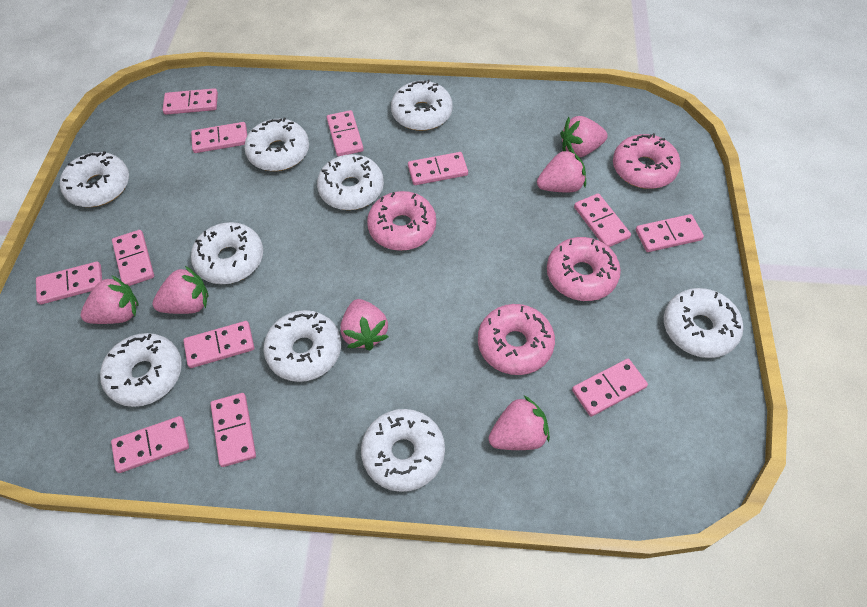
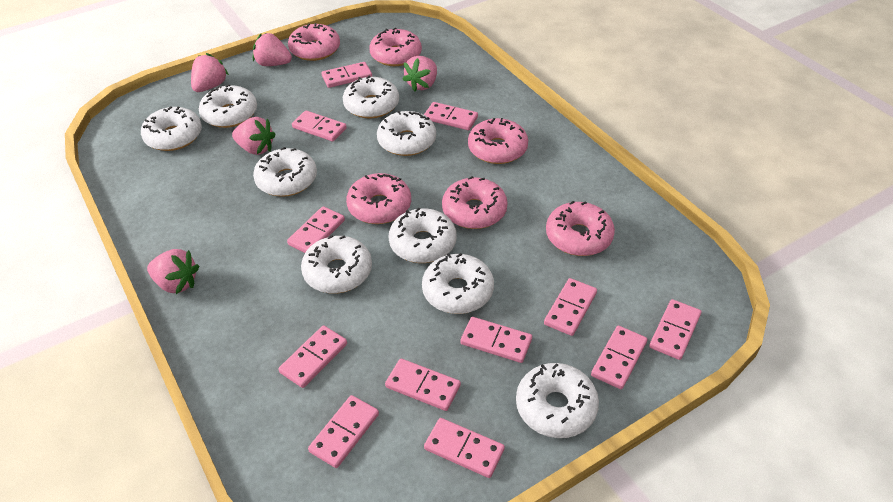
pink donut: [367,191,436,251] [478,304,555,375] [547,237,621,301] [613,133,681,189] = 4 -> [288,23,340,61] [346,173,411,224] [369,28,422,66] [442,176,508,229] [468,118,528,164] [546,201,615,256] = 6
pink strawberry: [81,275,139,324] [152,266,209,314] [340,299,389,351] [488,396,550,450] [537,148,586,192] [560,116,608,157] = 6 -> [147,249,199,294] [191,53,229,92] [232,117,276,155] [253,33,292,66] [402,56,437,92] = 5

